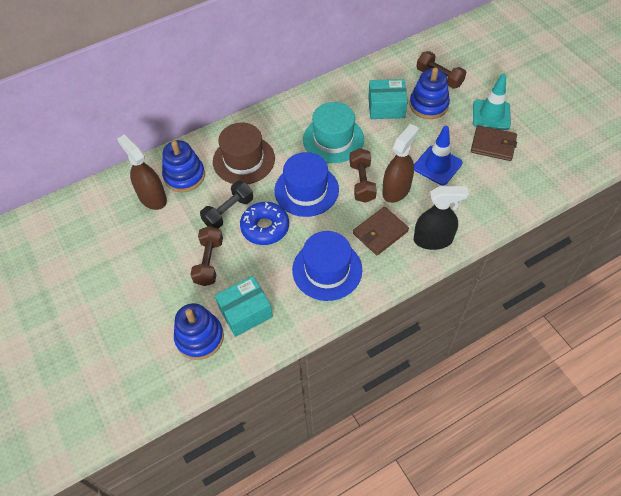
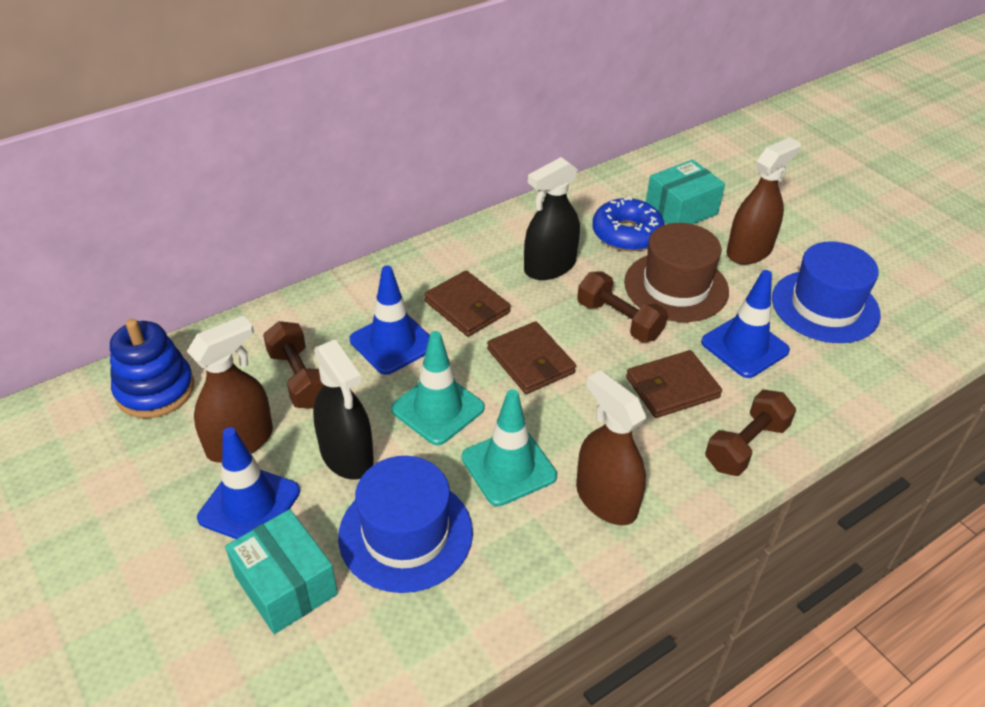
black dumbbell: [200,181,253,229] = 1 -> none = 0
black spray bottle: [414,186,469,250] = 1 -> [313,339,374,480] [524,157,580,280] = 2
blue stacking toy: [162,140,205,192] [174,303,224,360] [409,67,450,119] = 3 -> [110,319,194,418] = 1
blue traffic cone: [414,126,462,185] = 1 -> [197,427,300,539] [350,266,430,375] [701,270,790,378] = 3
brown spray bottle: [117,135,167,210] [382,124,418,203] = 2 -> [187,315,273,463] [576,370,646,525] [727,137,801,265] = 3
brown wallet: [353,207,409,255] [471,125,517,161] = 2 -> [424,271,511,337] [487,321,576,394] [626,350,722,418] = 3
turquoise hat: [303,102,364,163] = 1 -> none = 0
turquoise traffic cone: [473,74,511,130] = 1 -> [391,331,485,445] [462,389,557,506] = 2

